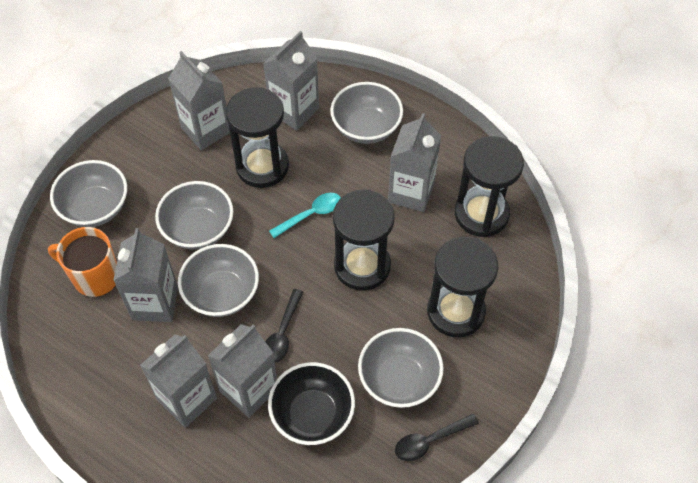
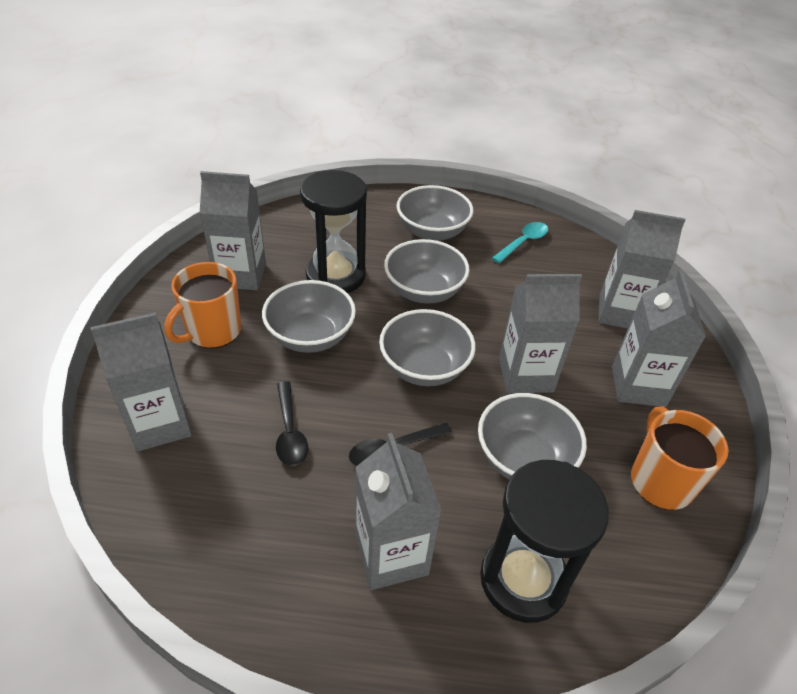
black bowl: [268,362,355,445] = 1 -> none = 0
black hourglass: [226,87,289,188] [333,189,395,291] [427,237,499,337] [455,136,524,237] = 4 -> [300,170,367,293] [480,460,609,623] = 2
orange mug: [48,227,117,297] = 1 -> [164,262,241,348] [631,406,729,510] = 2

